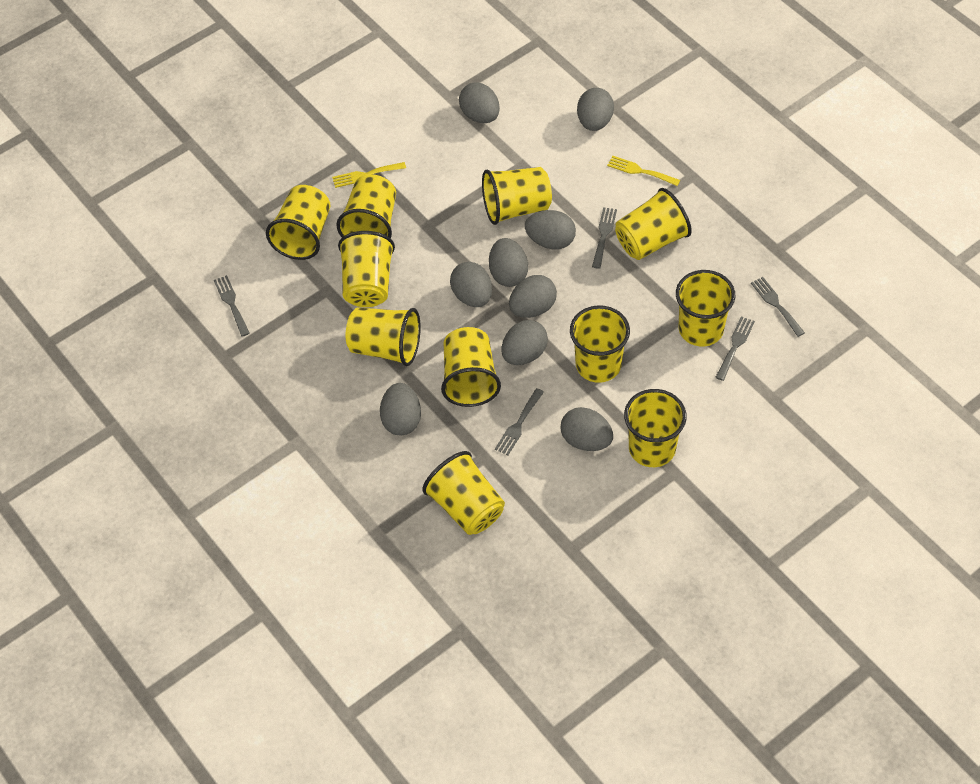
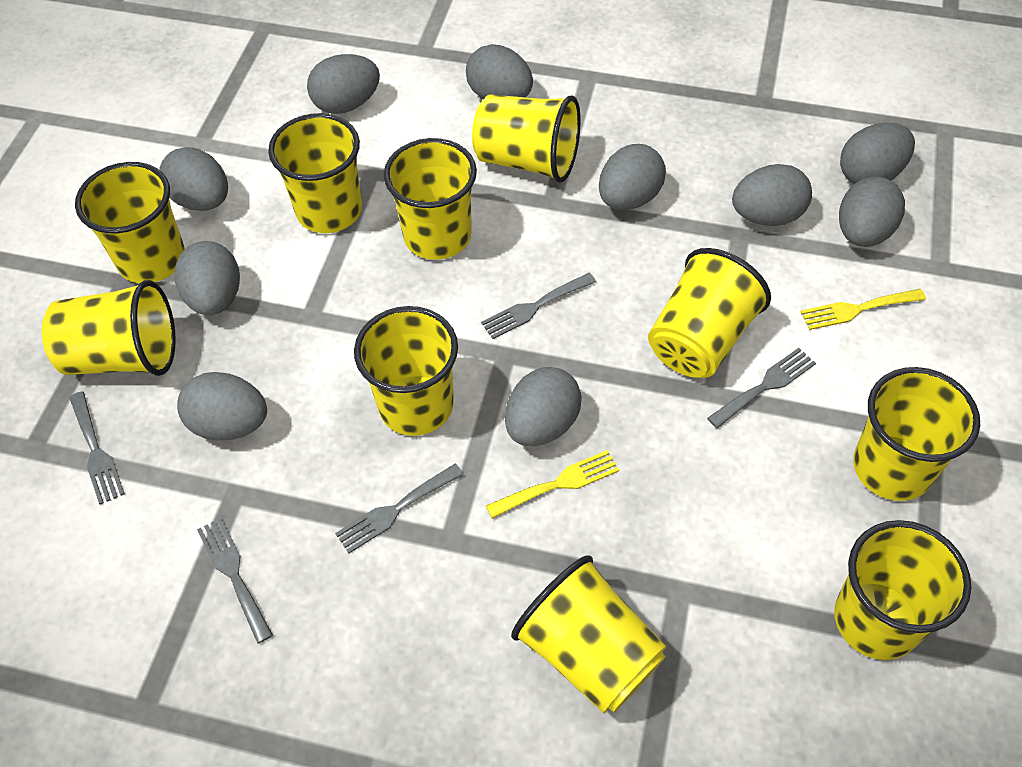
grey egg: [380,383,421,435] [450,262,492,307] [459,82,500,123] [489,238,528,287] [501,320,548,365] [509,275,557,318] [525,210,576,249] [560,407,613,451] [577,88,614,131] = 9 -> [159,147,228,211] [175,241,240,316] [177,372,267,441] [307,54,380,114] [466,44,533,99] [505,367,582,446] [599,144,666,210] [732,164,812,226] [839,177,905,247] [840,123,915,184] = 10
yellow cup: [266,185,330,260] [336,174,396,239] [338,231,395,307] [346,307,421,366] [422,451,505,535] [441,327,501,407] [482,167,552,225] [570,305,630,383] [615,188,692,260] [624,389,687,467] [676,270,735,346] = 11 -> [42,280,176,376] [75,162,185,283] [268,113,362,233] [354,306,458,436] [384,138,477,260] [472,95,580,183] [511,555,666,713] [648,248,771,378] [834,520,971,660] [853,367,980,501] = 10

